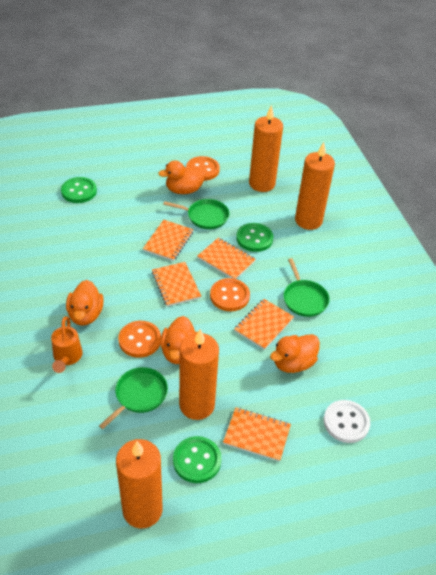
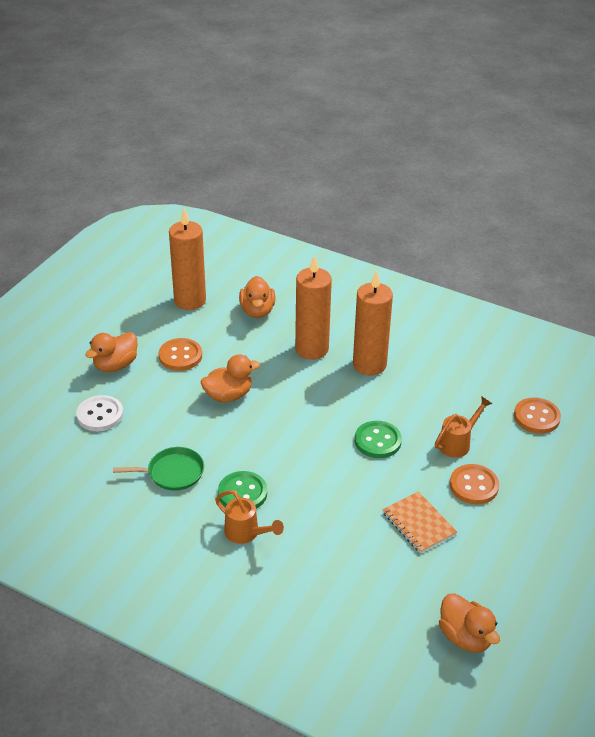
green button: [61,177,97,203] [173,436,221,483] [236,223,273,252] = 3 -> [218,471,267,509] [355,421,402,458] = 2
green pan: [99,367,168,429] [163,199,229,229] [283,258,330,317] = 3 -> [113,447,204,491] = 1
orange candle: [116,439,163,529] [179,329,219,420] [249,105,283,192] [295,142,335,230] = 4 -> [169,209,206,310] [295,255,332,360] [353,271,393,376] = 3
orange notebook: [143,220,194,261] [152,262,201,307] [197,238,256,279] [223,407,291,462] [234,299,294,350] = 5 -> [382,491,457,553] = 1
orange watering can: [51,316,83,373] = 1 -> [215,490,284,544] [435,397,492,458] = 2

